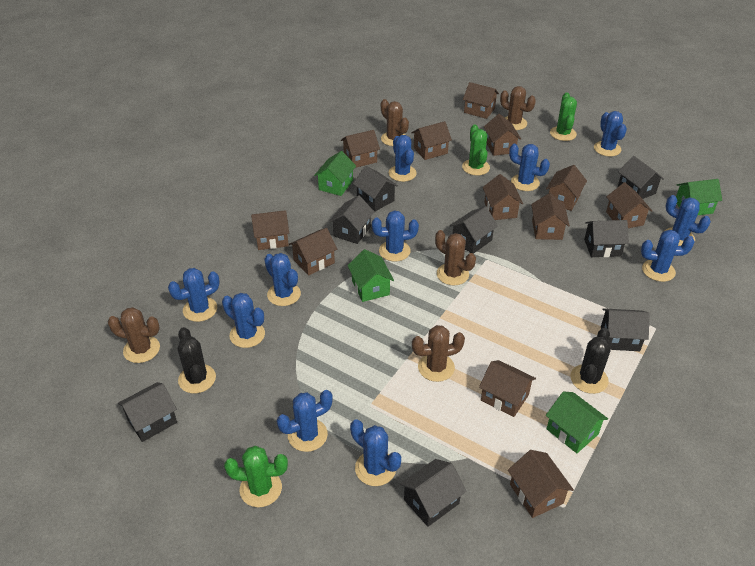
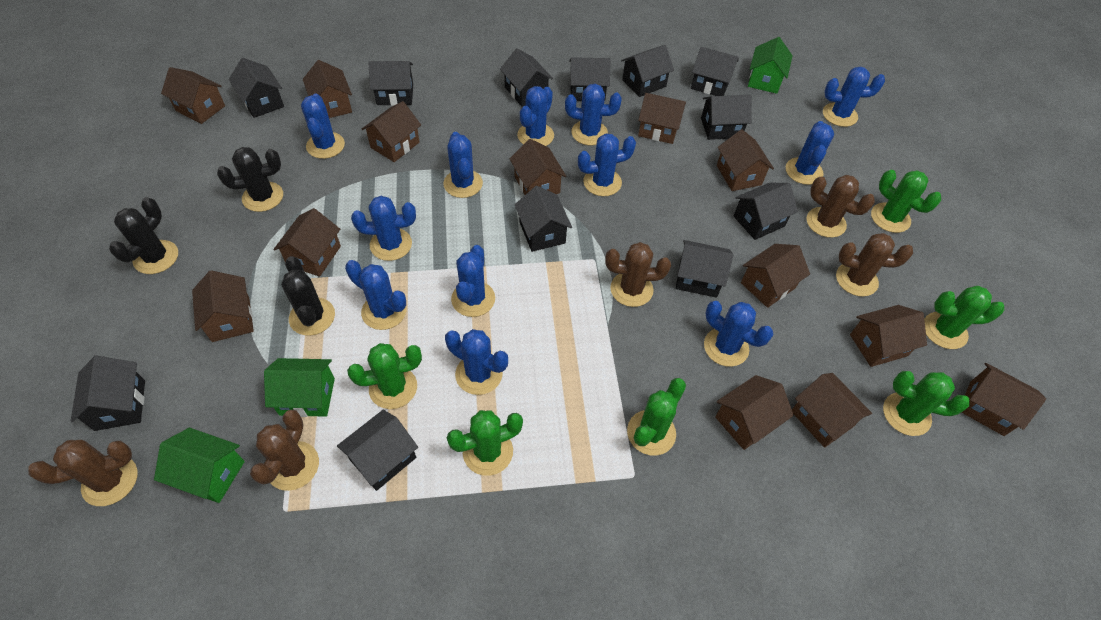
black cactus: [178,327,216,393] [570,328,610,394] = 2 -> [109,197,178,274] [217,147,283,212] [281,256,335,336] = 3
black house: [118,382,177,442] [329,195,374,244] [353,166,398,211] [400,459,467,527] [450,206,498,254] [584,220,629,257] [601,308,650,351] [618,156,664,199] = 8 -> [71,356,145,431] [229,58,284,118] [337,410,418,491] [368,61,413,106] [500,48,553,107] [515,186,572,252] [569,57,611,101] [621,45,674,97] [676,240,733,298] [691,47,739,96] [701,95,752,140] [734,183,798,240] = 12
blue cactus: [168,268,220,322] [222,293,265,348] [264,253,301,306] [277,390,333,452] [350,419,401,486] [372,211,419,262] [389,135,417,182] [509,144,550,191] [594,111,627,157] [641,230,695,282] [665,195,711,246] = 11 -> [301,94,345,159] [345,260,406,330] [351,196,416,261] [443,132,483,198] [445,329,508,395] [451,245,495,317] [517,86,554,146] [565,84,622,146] [578,133,636,196] [704,301,773,367] [786,121,834,185] [823,67,885,127] = 12
brown house: [251,210,289,250] [289,228,337,275] [341,130,380,168] [411,121,452,160] [463,82,499,119] [479,360,536,417] [483,174,523,220] [484,114,521,156] [508,450,574,518] [531,193,570,240] [546,165,587,211] [606,182,652,228] = 12 -> [161,67,225,124] [192,270,254,342] [273,208,341,277] [303,60,352,118] [362,101,421,162] [510,139,566,195] [638,93,686,144] [715,375,794,450] [717,130,774,191] [741,244,810,308] [792,373,872,448] [850,305,927,367] [961,363,1046,436] = 13
green cactus: [224,446,288,507] [462,124,490,176] [550,92,577,141] = 3 -> [347,343,422,409] [447,410,523,476] [627,378,686,456] [871,170,941,233] [883,371,970,436] [924,286,1004,349] = 6
green house: [314,151,356,196] [348,249,394,302] [546,392,608,453] [676,179,722,216] = 4 -> [154,428,245,503] [264,358,335,417] [748,37,793,94] = 3

